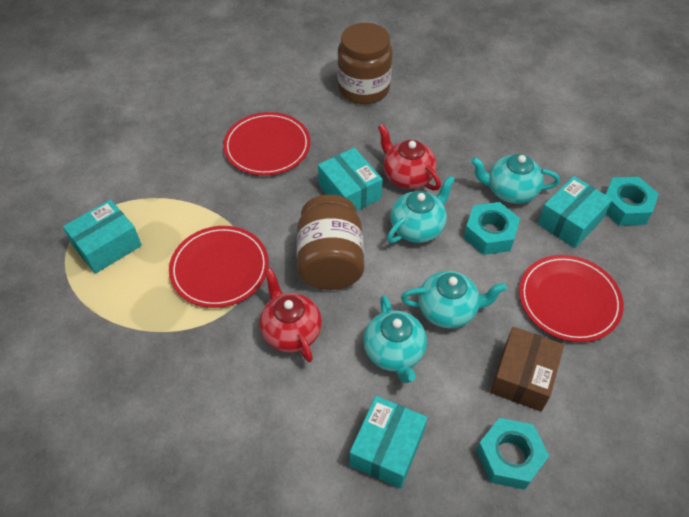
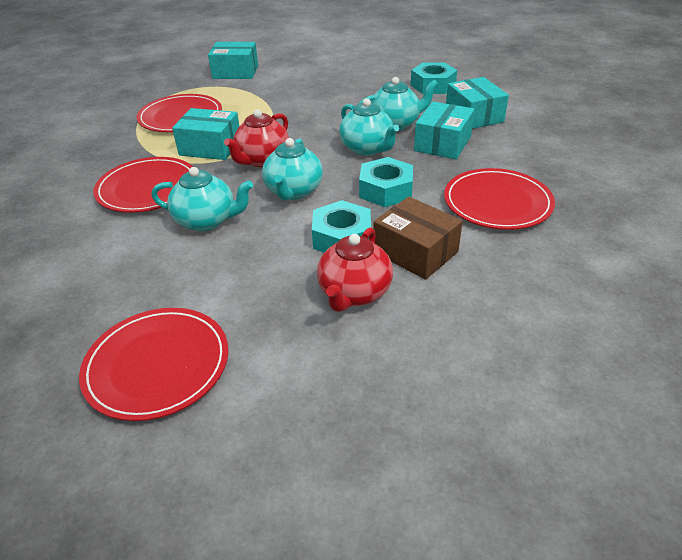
brown jar: [297,195,364,290] [337,23,392,104] = 2 -> none = 0
red plate: [169,226,269,308] [223,112,310,176] [519,255,624,342] = 3 -> [79,308,229,421] [93,157,193,213] [136,94,222,132] [444,168,555,230] = 4

